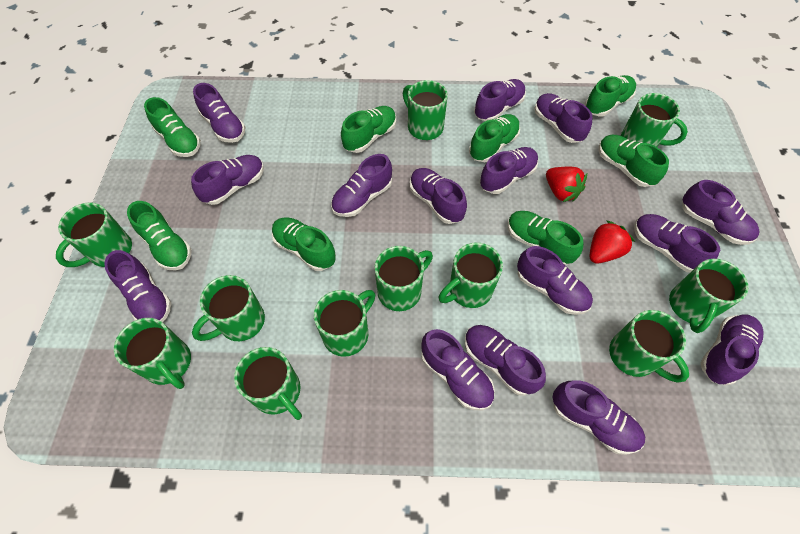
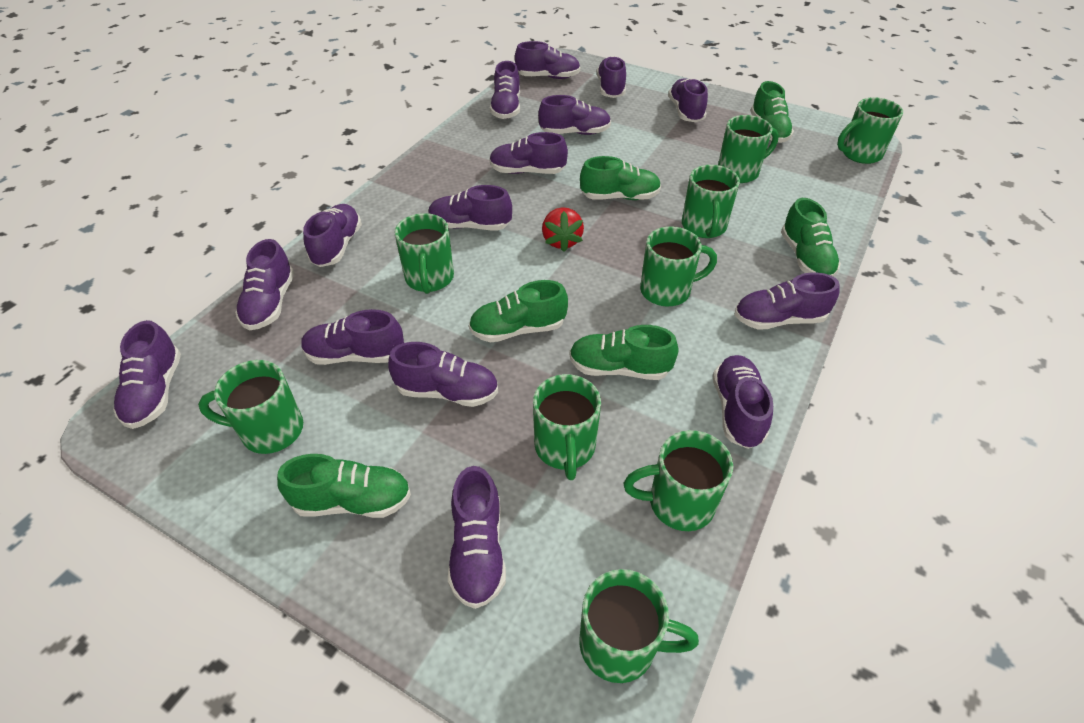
green mug: [56,202,132,267] [114,318,191,389] [192,275,265,341] [234,347,302,420] [314,290,375,357] [375,246,433,311] [403,80,448,140] [439,242,503,308] [609,310,689,382] [621,93,688,147] [669,259,749,333] = 11 -> [198,360,303,454] [395,213,454,294] [533,374,601,480] [579,569,699,683] [624,430,733,531] [640,226,717,307] [682,165,740,238] [718,115,779,183] [837,97,903,164] = 9
green shoe: [127,201,192,270] [144,97,201,157] [272,217,336,271] [341,106,396,153] [469,114,520,162] [508,211,583,265] [585,75,636,117] [598,135,669,187] = 8 -> [277,454,411,518] [469,280,568,343] [569,325,678,380] [580,156,661,200] [750,81,794,143] [781,198,841,277] = 6
red strawberry: [546,167,587,202] [589,220,635,263] = 2 -> [542,207,584,252] = 1

